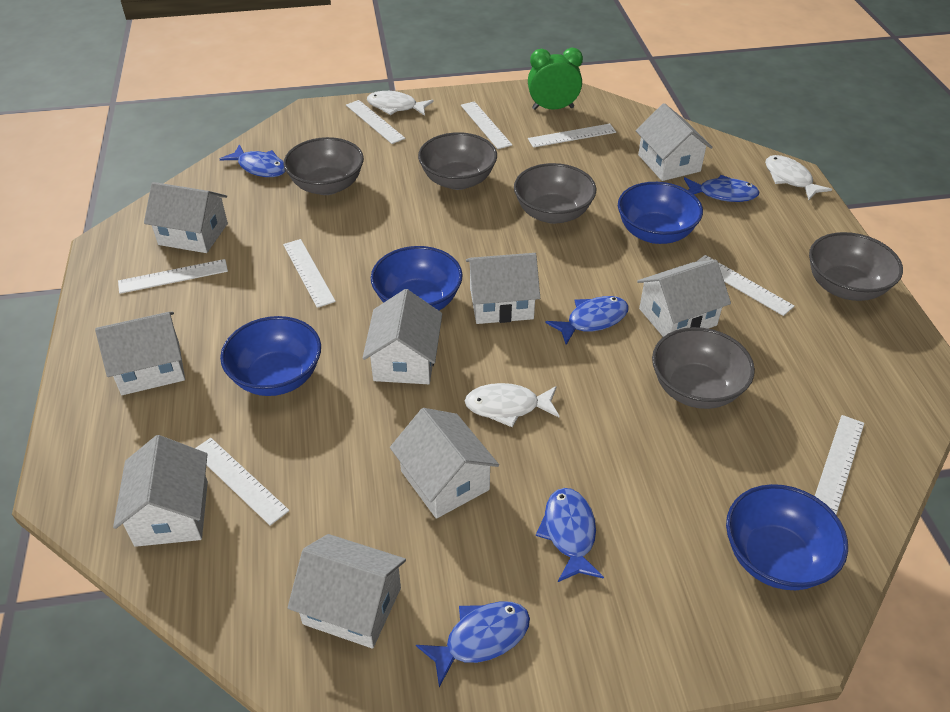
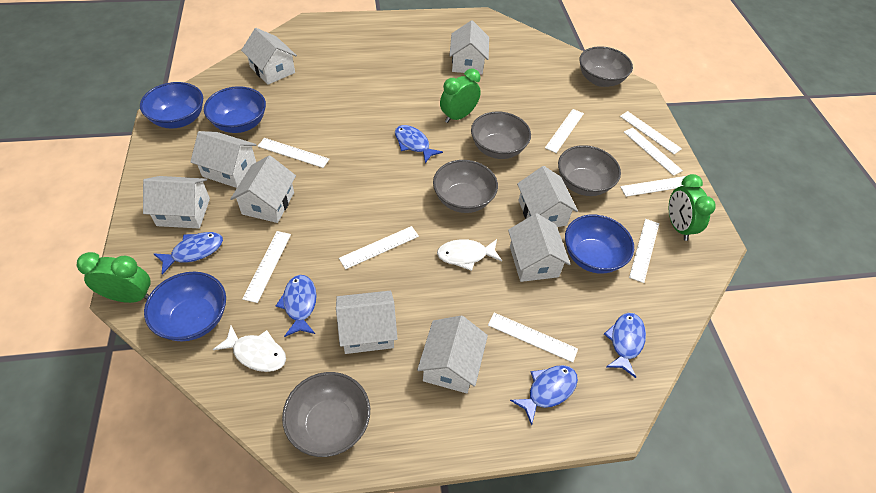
green clock: [528,48,583,110] = 1 -> [77,252,151,303] [440,69,481,123] [669,174,716,241] = 3
white fish: [367,91,434,116] [465,383,560,428] [765,155,832,200] = 3 -> [213,325,286,372] [437,239,502,271] = 2
white ruler: [118,259,228,294] [195,438,289,526] [283,239,336,308] [346,100,405,144] [461,101,512,149] [528,124,616,148] [696,255,794,316] [815,415,864,515] = 8 -> [242,231,291,303] [257,138,329,168] [339,226,419,269] [488,313,578,363] [545,109,584,153] [620,111,682,154] [620,176,685,197] [624,128,683,176] [629,219,659,283] = 9

